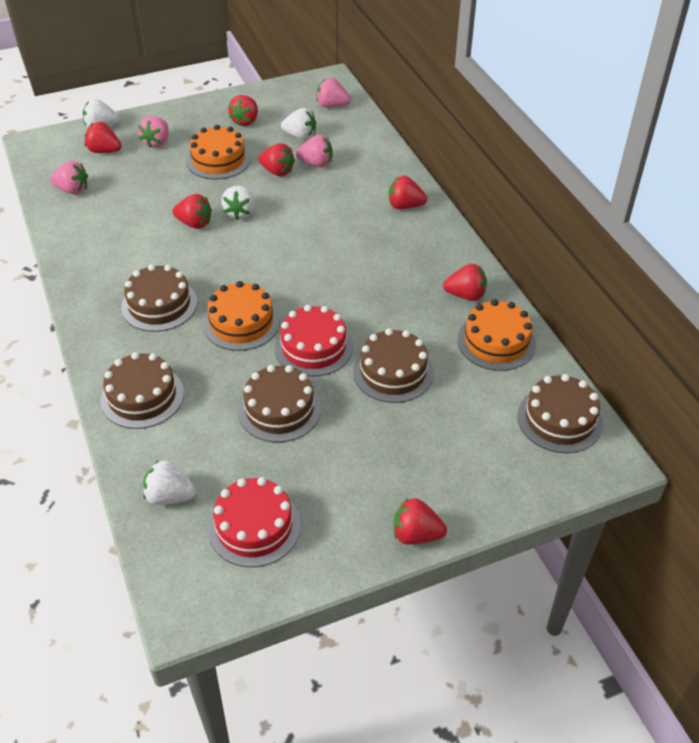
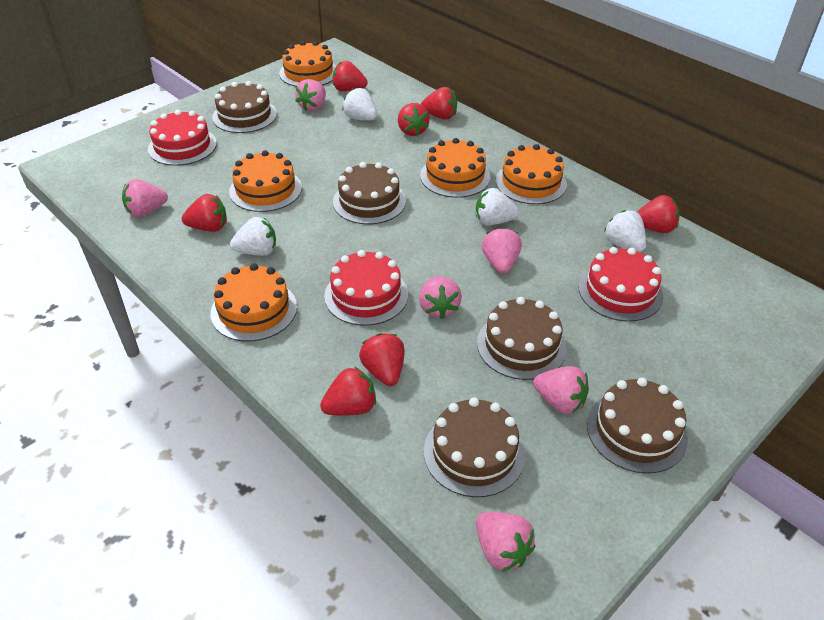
orange cake: [186,125,251,179] [203,281,280,351] [457,299,536,371] = 3 -> [211,263,297,342] [229,150,302,212] [279,41,336,87] [420,138,491,198] [496,144,567,204] = 5
pink strawberry: [50,161,88,194] [138,116,169,148] [296,135,333,167] [317,77,351,108] = 4 -> [122,179,168,217] [295,79,326,111] [419,276,462,319] [476,512,535,572] [482,227,522,273] [533,366,589,414] = 6
red cake: [208,477,301,567] [275,305,353,377] = 2 -> [148,110,217,166] [324,250,408,326] [578,247,663,322] = 3

